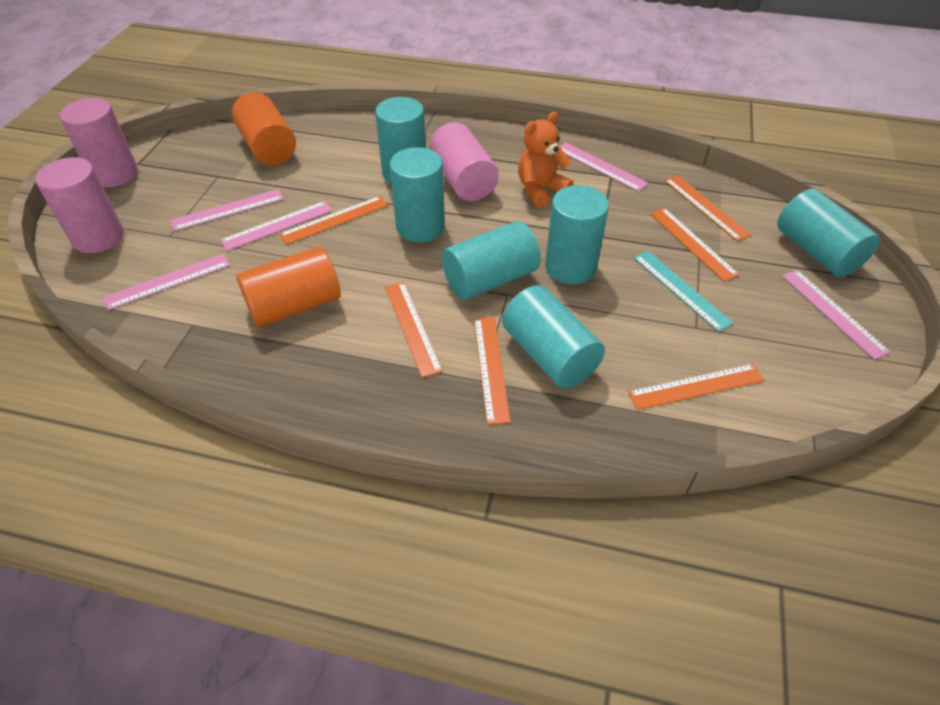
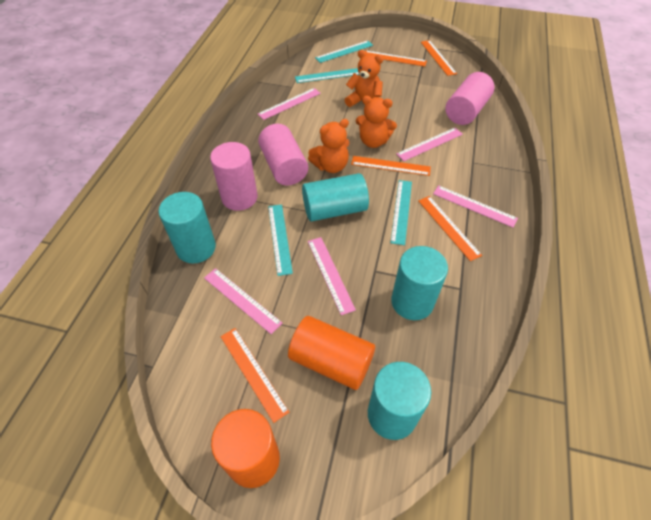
orange ruler: [279,196,388,245] [385,282,443,378] [474,317,511,425] [628,364,764,410] [650,208,739,282] [664,175,751,241] = 6 -> [220,328,289,423] [351,156,431,176] [365,50,427,67] [418,196,482,261] [421,40,457,76] = 5
orange teddy bear: [518,112,573,208] = 1 -> [308,119,349,173] [345,50,383,107] [356,96,397,148] = 3
turquoise cylinder: [375,97,426,183] [389,147,445,242] [442,221,541,300] [502,285,605,389] [545,185,609,284] [777,189,880,277] = 6 -> [159,192,216,264] [302,173,369,222] [368,362,431,440] [391,246,448,320] = 4
turquoise ruler: [633,251,734,332] = 1 -> [268,204,293,276] [295,68,360,83] [315,41,373,63] [390,180,412,245] = 4

